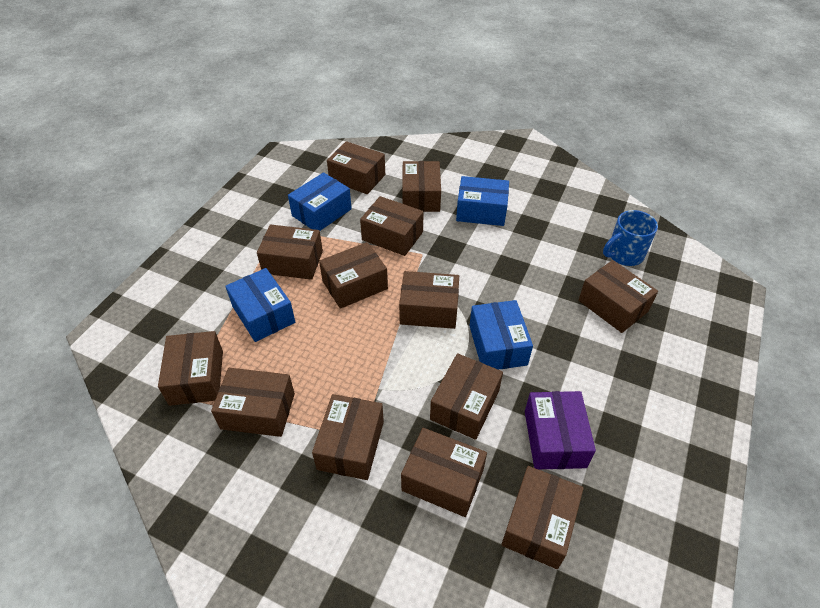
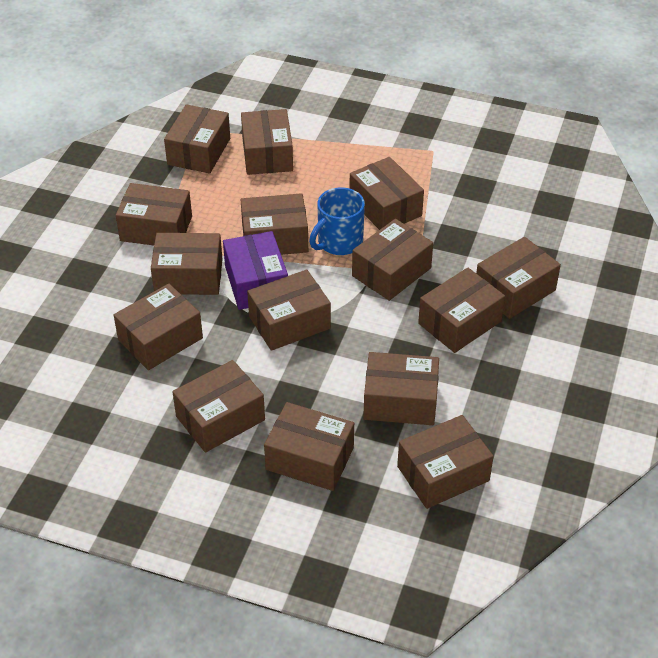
blue box: [225,268,295,342] [288,172,352,231] [456,176,509,226] [470,300,533,370] = 4 -> none = 0
brown box: [158,331,223,406] [211,368,295,437] [257,224,323,280] [312,394,384,480] [319,242,388,309] [327,141,385,194] [360,196,424,256] [399,271,459,329] [401,428,487,517] [402,161,441,212] [430,353,503,440] [501,466,584,569] [578,260,658,333] = 13 -> [114,283,203,370] [116,183,192,246] [151,233,223,295] [164,104,230,174] [173,360,265,453] [241,109,293,175] [241,193,308,255] [247,270,331,351] [264,402,354,491] [349,157,424,230] [352,219,433,301] [363,352,439,425] [397,415,494,509] [418,268,505,353] [476,237,561,319] = 15

